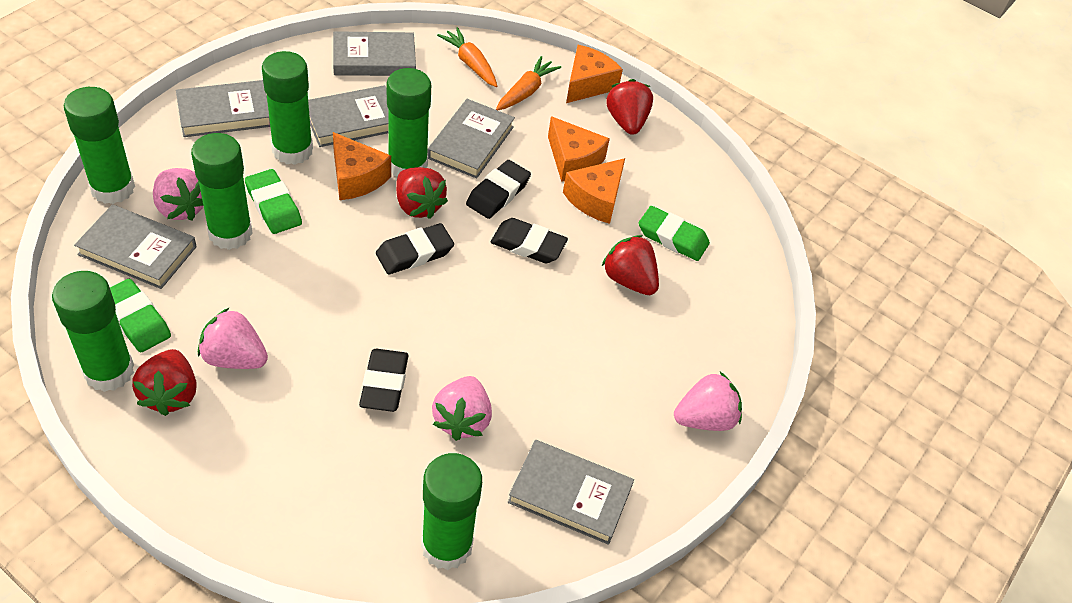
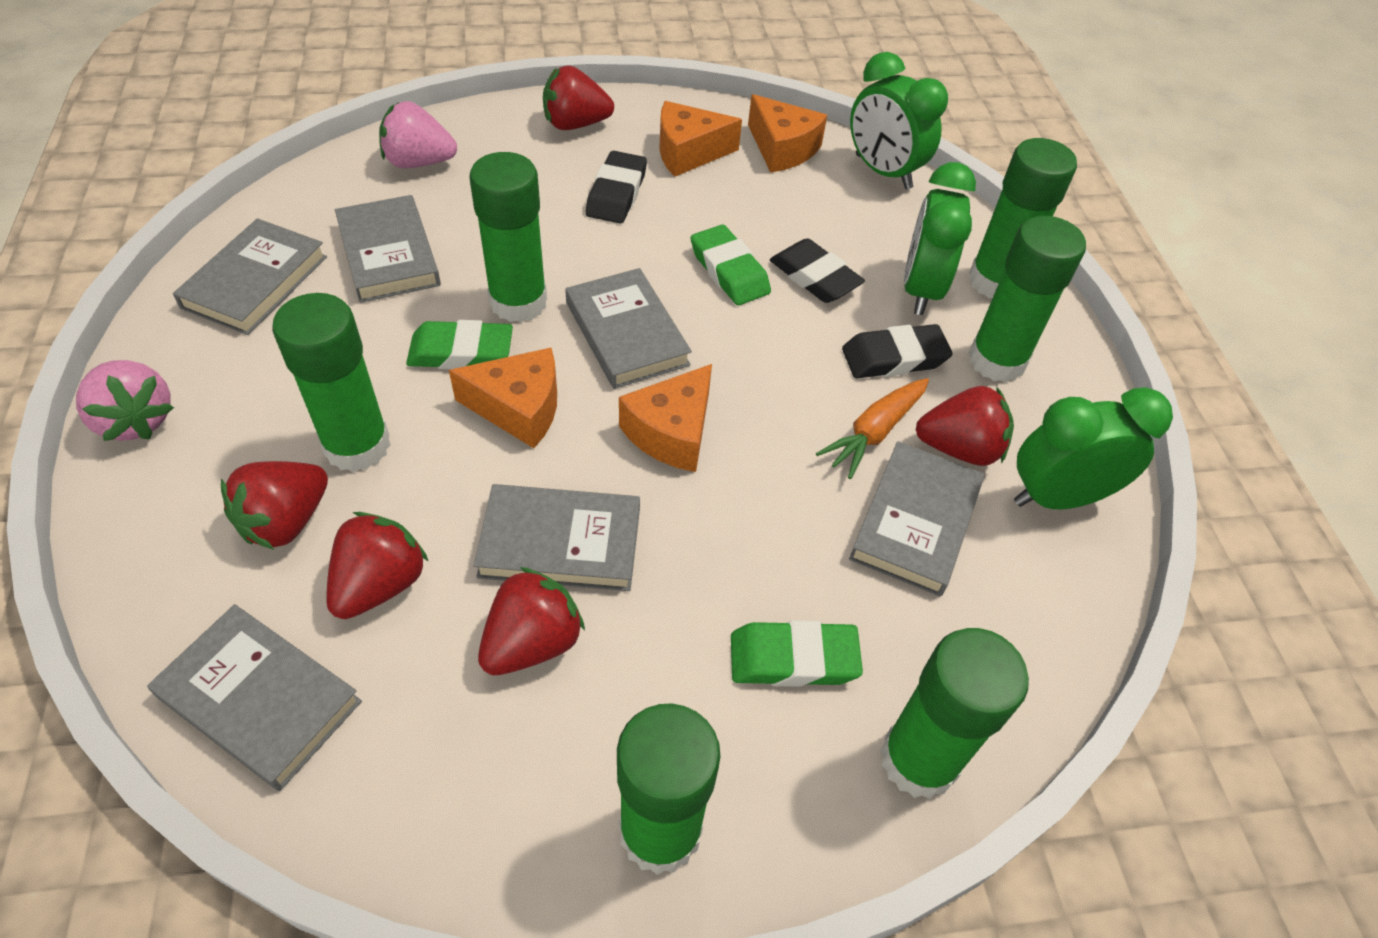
black eraser: [359,349,408,412] [376,223,454,274] [466,160,531,219] [491,218,568,263] = 4 -> [586,151,647,223] [770,238,865,303] [842,324,953,378] = 3
green clock: none = 0 -> [850,52,948,189] [904,162,976,315] [1014,387,1173,509] = 3
orange carrot: [437,27,497,87] [496,56,561,110] = 2 -> [816,378,929,479] = 1
pink strawberry: [153,168,203,221] [198,307,268,369] [432,376,492,441] [674,372,742,431] = 4 -> [76,360,174,441] [379,101,457,168] = 2
red strawberry: [132,349,197,416] [396,167,448,219] [602,235,659,295] [606,79,653,135] = 4 -> [221,461,328,550] [327,512,429,619] [478,567,585,675] [543,65,614,130] [916,386,1014,466] = 5

